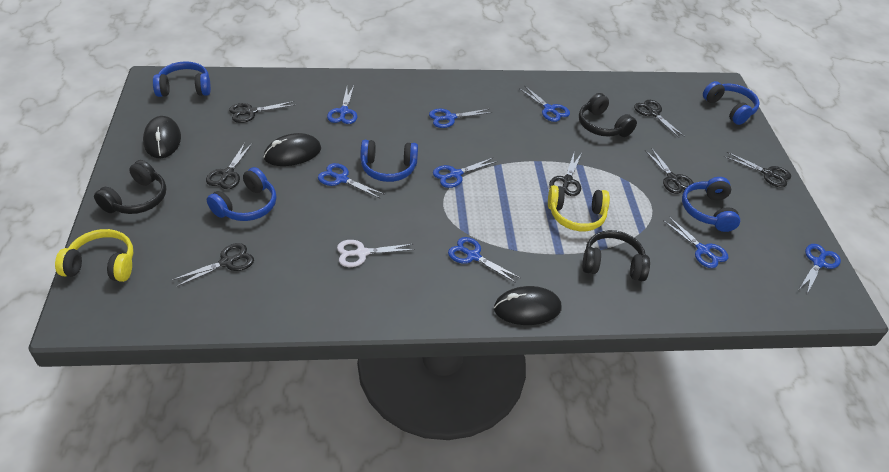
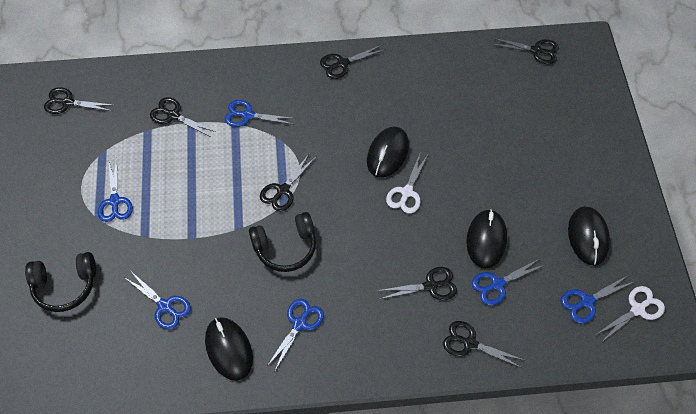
black headphones: [94,160,166,214] [579,93,637,137] [582,230,650,281] = 3 -> [25,252,96,312] [249,212,316,272] = 2
black mouse: [143,116,181,158] [264,133,321,166] [494,286,562,325] = 3 -> [205,317,253,381] [367,126,409,178] [466,209,507,268] [568,206,610,266] = 4
blue headphones: [153,61,211,97] [207,167,276,221] [360,140,418,182] [682,177,740,232] [703,81,760,125] = 5 -> none = 0
blue scissors: [318,163,385,199] [327,86,357,124] [429,108,492,128] [433,158,498,188] [448,237,520,283] [519,85,570,122] [663,217,728,268] [799,244,841,294] = 8 -> [98,158,133,222] [125,272,191,330] [225,100,296,127] [267,299,324,372] [472,259,545,305] [561,276,633,323] = 6
white scissors: [337,240,415,267] = 1 -> [386,153,429,213] [597,286,665,342] = 2
yellow headphones: [55,229,133,282] [548,185,610,231] = 2 -> none = 0

